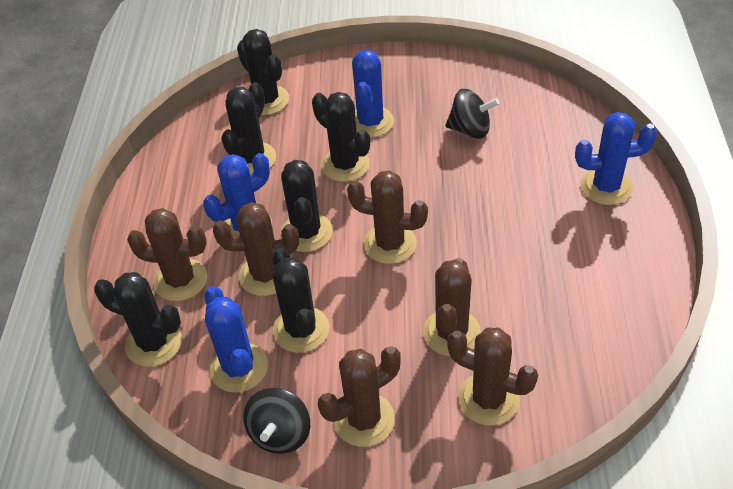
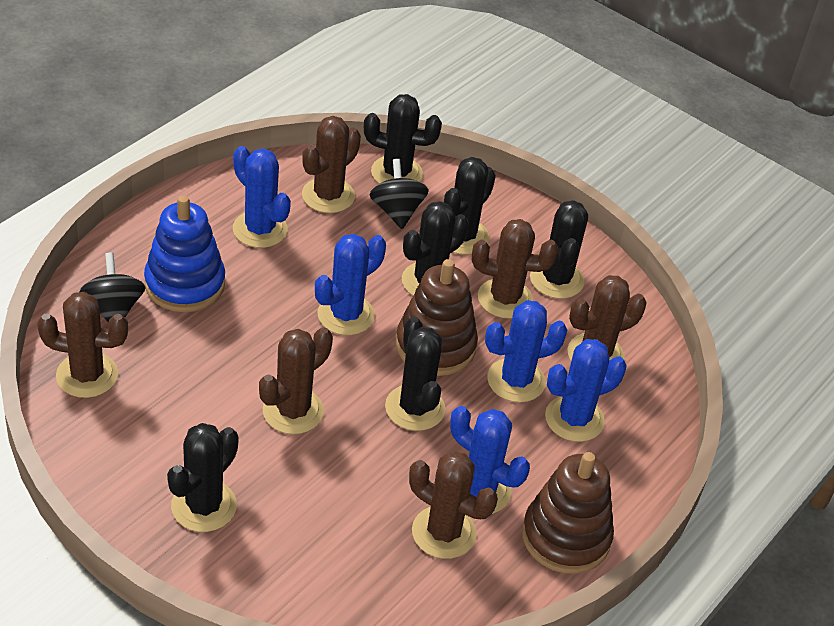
blue cactus: [203,153,272,234] [204,286,268,393] [352,50,394,138] [575,112,657,205] = 4 -> [233,146,291,248] [315,234,386,335] [450,406,530,514] [485,300,567,402] [545,339,626,442] = 5
blue stacking toy: none = 0 -> [144,195,225,312] = 1
brown stacking toy: none = 0 -> [396,259,478,376] [522,452,614,574] = 2

